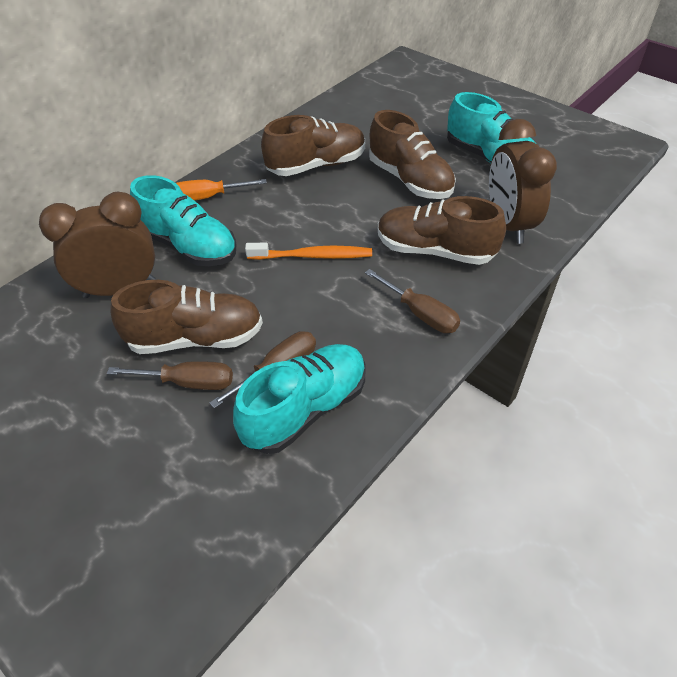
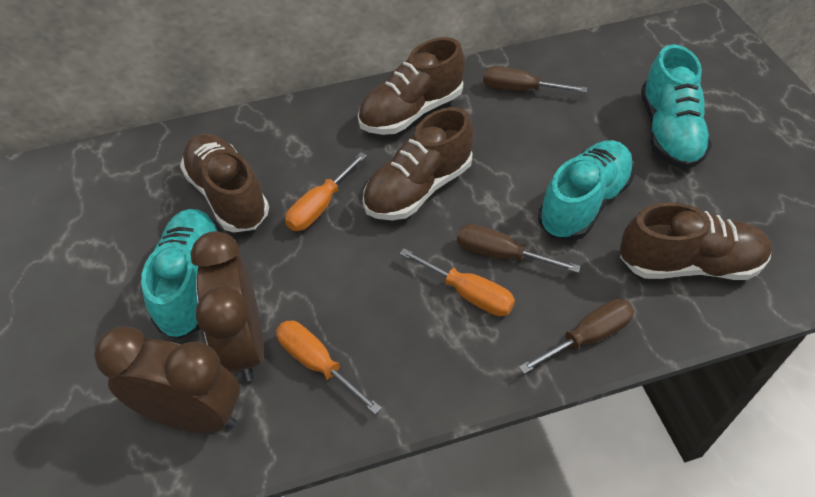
orange screwdriver: [176,179,267,201] = 1 -> [276,320,381,414] [285,152,367,231] [399,248,515,316] = 3
orange toothbrush: [245,243,372,260] = 1 -> none = 0

